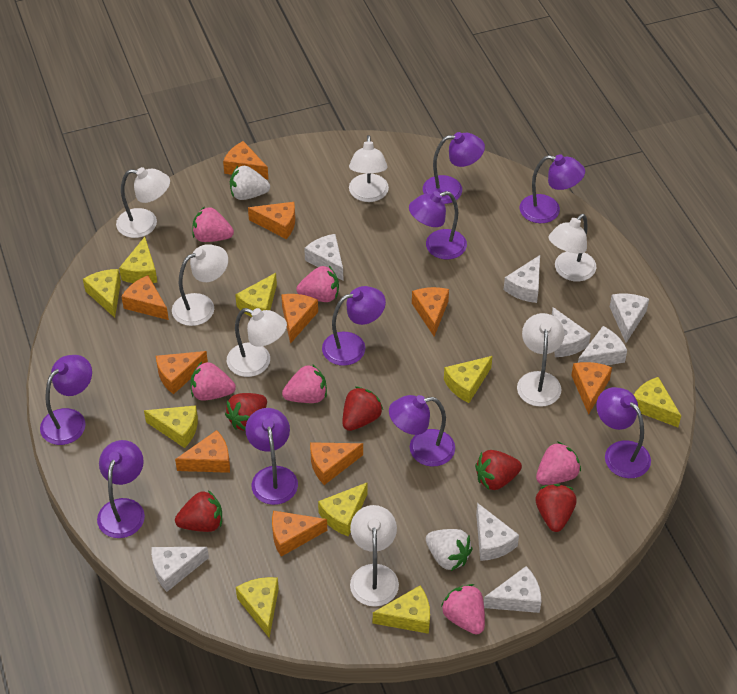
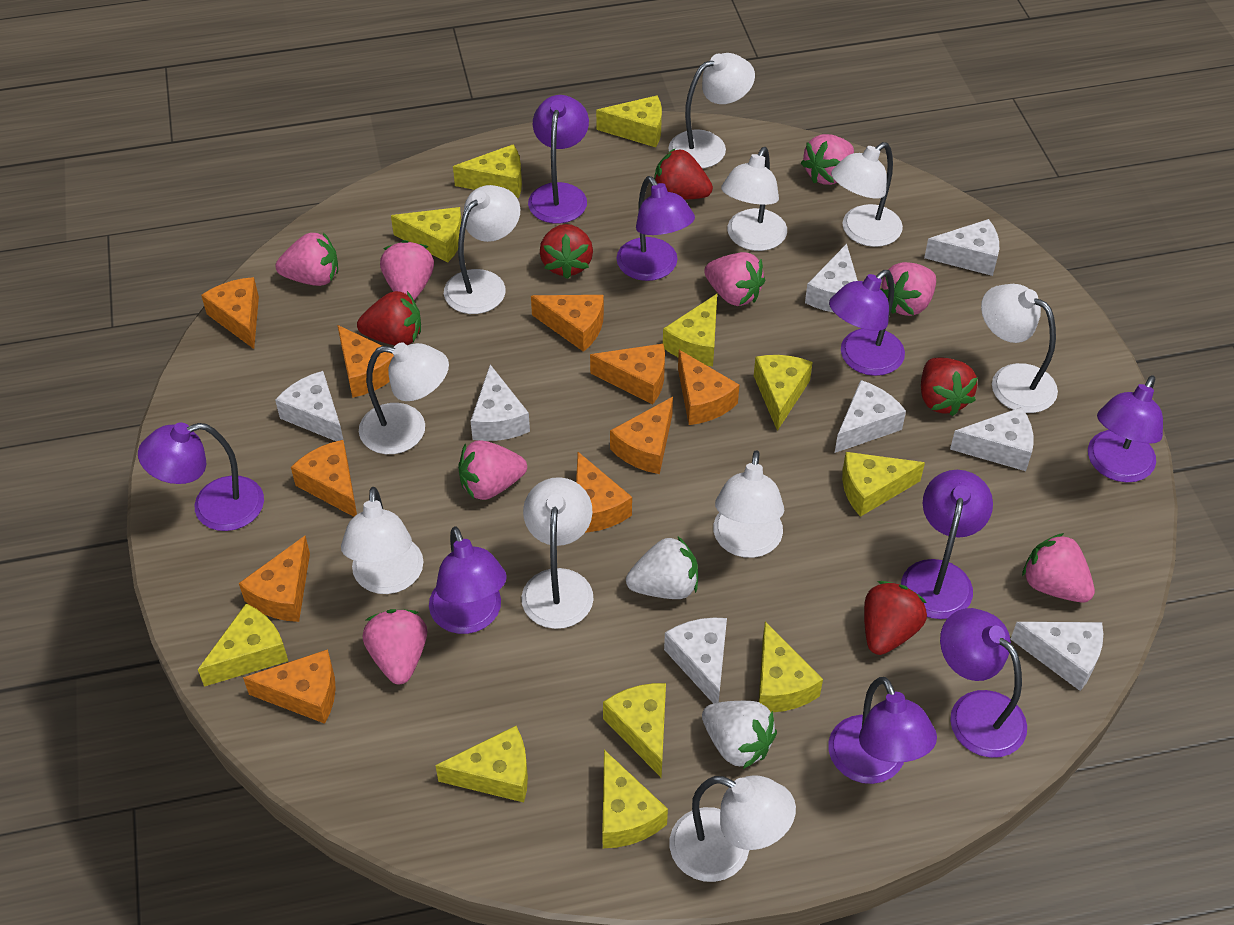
pink strawberry: [191,362,236,401] [192,207,234,242] [282,364,327,403] [296,266,339,302] [441,584,485,635] [536,441,581,485] = 6 -> [275,232,338,286] [363,609,427,684] [380,240,434,300] [458,440,527,500] [704,252,765,306] [801,134,854,185] [881,262,936,316] [1022,533,1095,603] = 8
white lamp: [116,167,170,238] [172,244,228,326] [227,308,287,377] [349,135,389,202] [350,505,399,607] [517,313,565,407] [548,214,596,281] = 7 -> [341,487,423,594] [359,342,449,454] [444,185,520,314] [521,477,594,629] [668,53,755,169] [670,775,796,882] [713,450,784,558] [721,147,787,251] [831,142,903,247] [981,284,1058,413] = 10
yellow cheese: [83,269,121,318] [119,237,157,283] [144,405,198,448] [235,273,277,317] [236,577,279,638] [318,482,368,537] [373,586,430,634] [444,356,492,403] [634,377,681,427] = 9 -> [198,604,288,687] [391,207,461,263] [435,726,528,802] [453,145,522,198] [596,95,662,147] [602,750,668,848] [603,683,666,778] [663,294,717,366] [754,355,813,431] [759,622,823,712] [842,452,925,517] = 11

